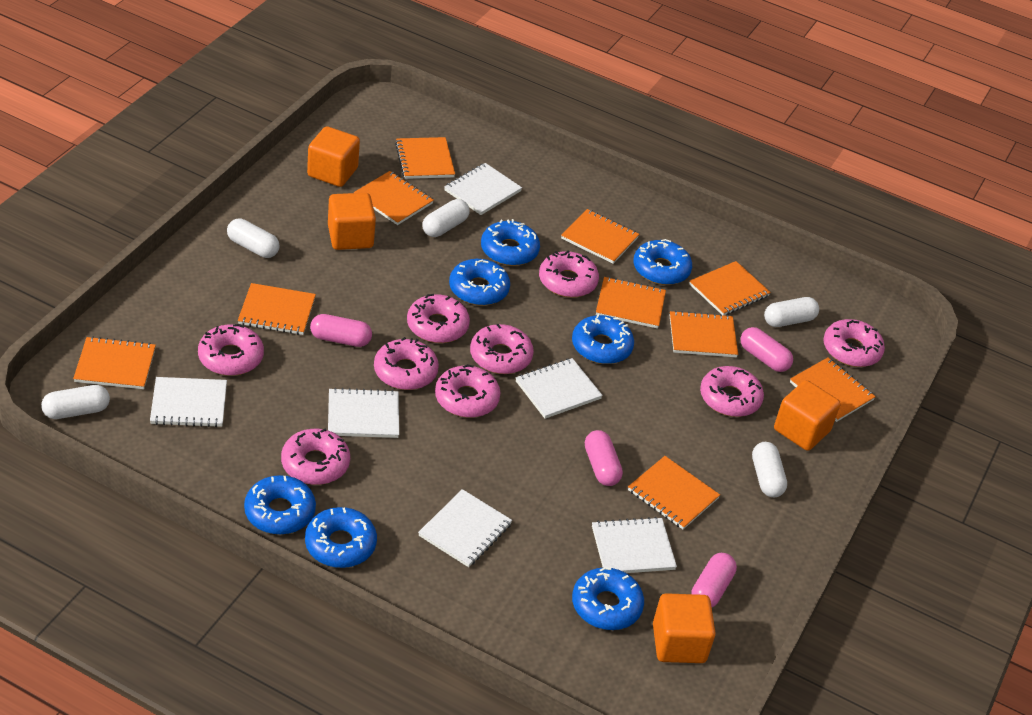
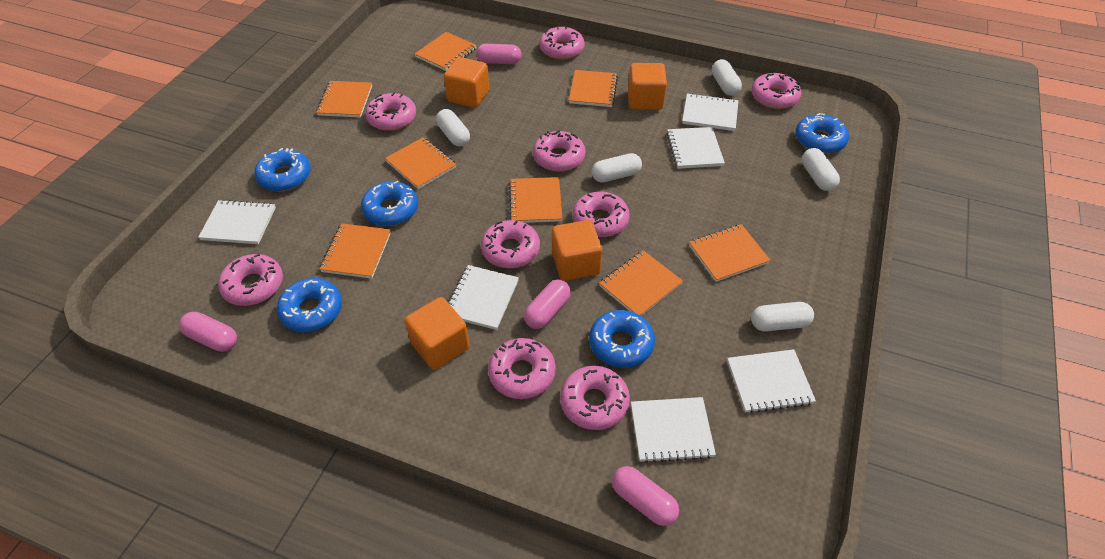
blue donut: [244,475,316,535] [305,507,377,568] [449,259,510,306] [481,219,540,266] [572,314,634,364] [572,567,644,630] [633,239,692,285] = 7 -> [254,148,311,191] [277,278,342,332] [361,181,418,226] [589,310,655,368] [795,113,849,154] = 5
orange notebook: [73,336,156,389] [238,283,316,335] [354,171,434,225] [395,137,455,179] [561,209,639,264] [596,277,666,329] [628,456,720,529] [670,310,738,357] [689,261,771,315] [790,357,876,422] = 10 -> [316,81,372,117] [320,223,391,279] [385,137,457,189] [415,32,477,71] [509,177,562,223] [569,70,618,107] [599,250,683,316] [689,224,771,282] = 8

